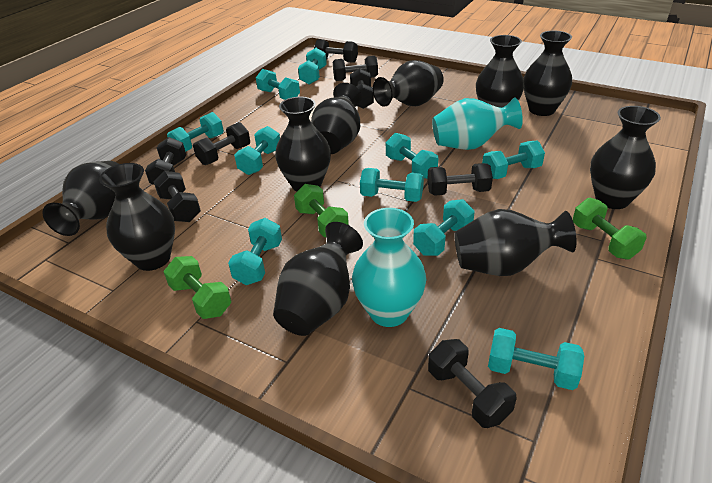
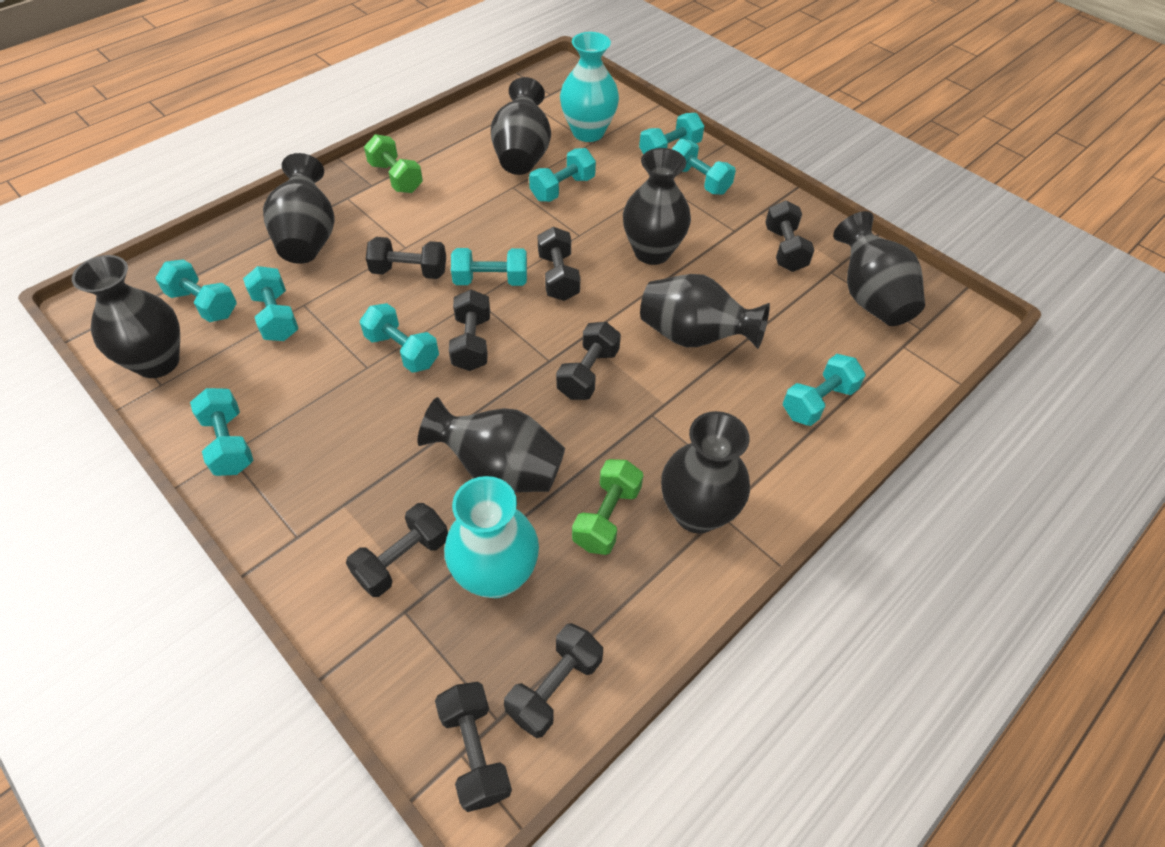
black vase: [42,161,119,236] [99,163,175,271] [273,222,363,336] [275,97,331,192] [311,83,362,154] [373,60,444,107] [454,209,577,276] [476,35,524,108] [523,31,572,116] [590,106,661,209] = 10 -> [72,255,180,378] [263,153,335,264] [417,397,565,493] [491,77,551,175] [623,148,691,265] [640,274,770,349] [661,411,750,533] [833,211,925,326] = 8
green dumbbell: [164,256,231,319] [294,184,349,237] [573,198,647,259] = 3 -> [364,134,423,193] [572,459,643,555] = 2
turquoise dumbbell: [167,112,224,152] [228,218,282,285] [234,126,280,175] [256,69,300,100] [298,48,327,85] [360,168,424,202] [386,133,438,179] [413,199,475,256] [482,141,545,179] [488,328,584,390] = 10 -> [155,259,237,322] [190,388,253,476] [243,266,299,341] [360,303,439,373] [451,248,527,286] [529,148,596,202] [639,113,704,154] [672,139,736,195] [783,354,866,426] = 9

